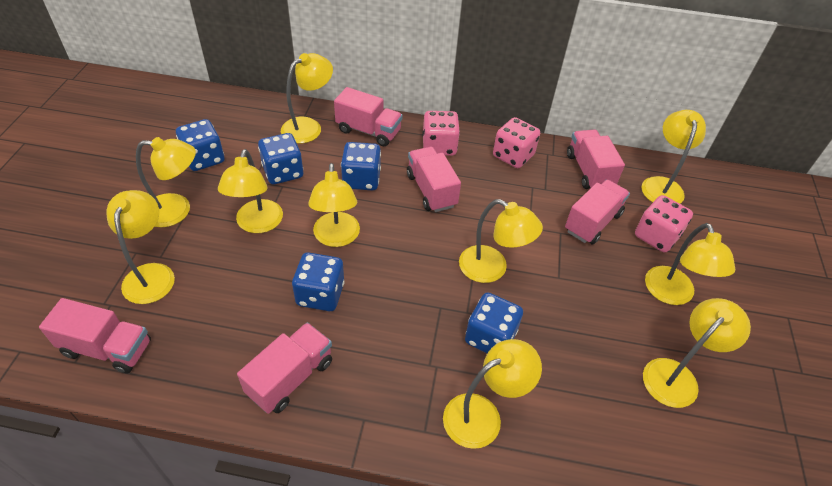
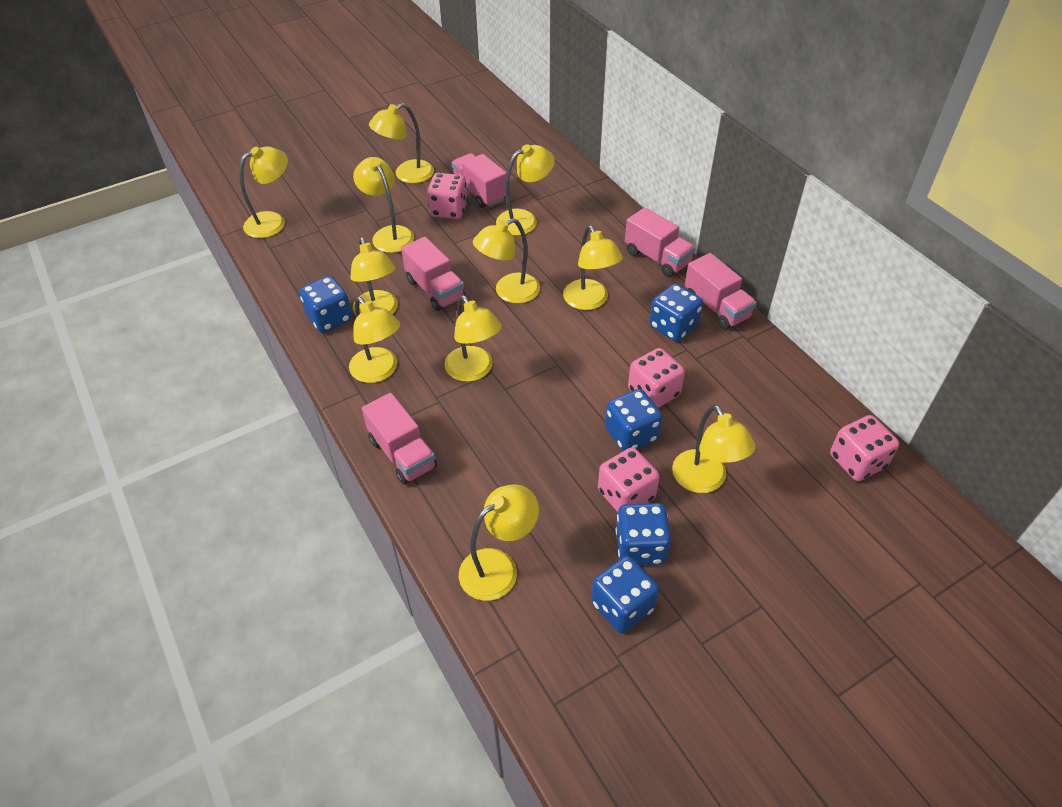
pink dice: [422,111,460,156] [493,117,540,168] [635,195,693,252] = 3 -> [427,173,468,219] [598,447,660,512] [628,348,685,408] [830,415,899,481] = 4
pink truck: [39,298,151,374] [237,322,332,414] [334,87,403,146] [407,147,461,212] [565,180,630,244] [567,129,625,189] = 6 -> [362,393,437,485] [401,237,465,311] [451,153,507,208] [625,207,696,277] [685,253,757,330] = 5
yellow lamp: [107,190,175,304] [136,137,196,227] [218,149,283,233] [281,53,333,143] [308,163,360,247] [443,339,542,449] [459,199,543,283] [641,110,706,204] [643,298,751,408] [645,223,735,305] = 10 -> [239,146,288,238] [349,297,400,383] [350,237,398,315] [353,157,414,253] [369,103,434,183] [445,295,502,382] [459,484,539,601] [473,218,540,304] [496,144,555,236] [563,225,623,310] [672,405,756,493] = 11

